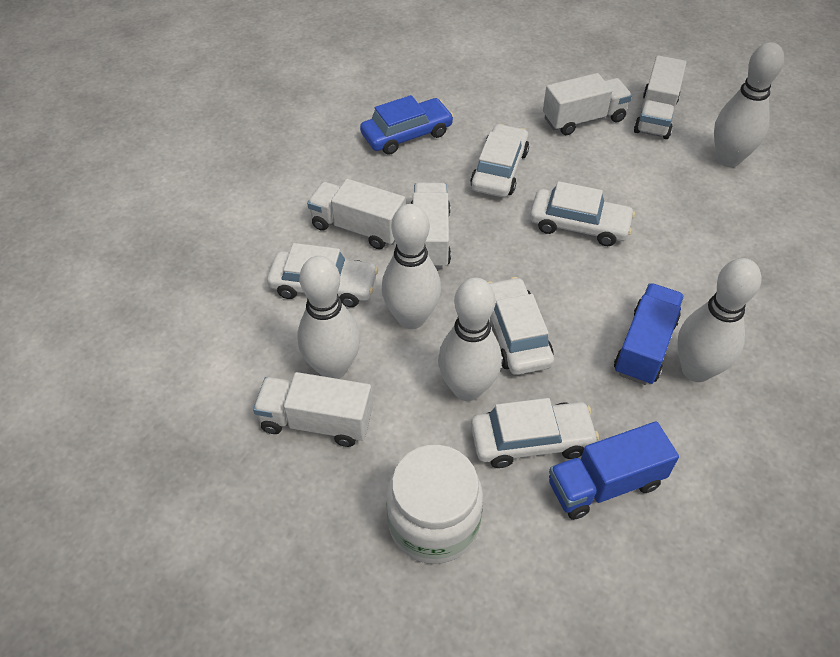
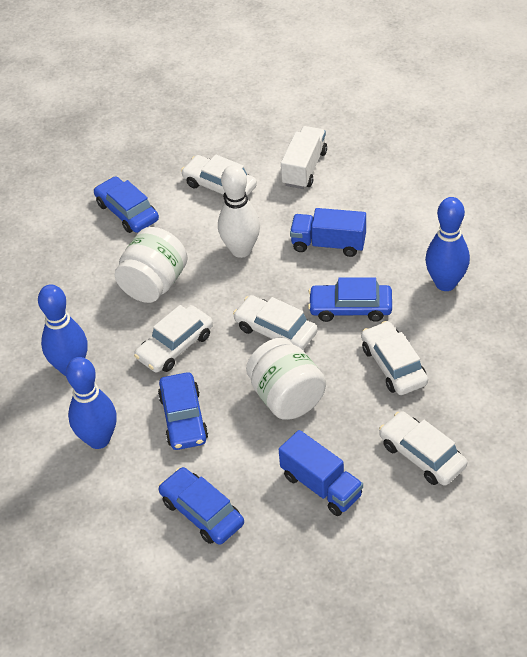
blue bowling pin: none = 0 -> [38,284,87,376] [66,357,117,449] [425,197,470,291] = 3
blue car: [360,95,454,155] = 1 -> [94,176,159,233] [158,372,208,450] [159,467,244,545] [308,277,392,322] = 4
white bowling pin: [297,256,360,379] [381,204,441,329] [438,277,502,401] [677,258,761,382] [714,42,784,167] = 5 -> [218,165,260,258] = 1
white jar: [386,445,483,564] = 1 -> [115,227,188,303] [246,338,326,420] = 2
white truck: [253,372,373,447] [307,179,405,249] [411,183,451,269] [543,73,632,135] [634,55,687,139] = 5 -> [281,126,327,189] = 1

